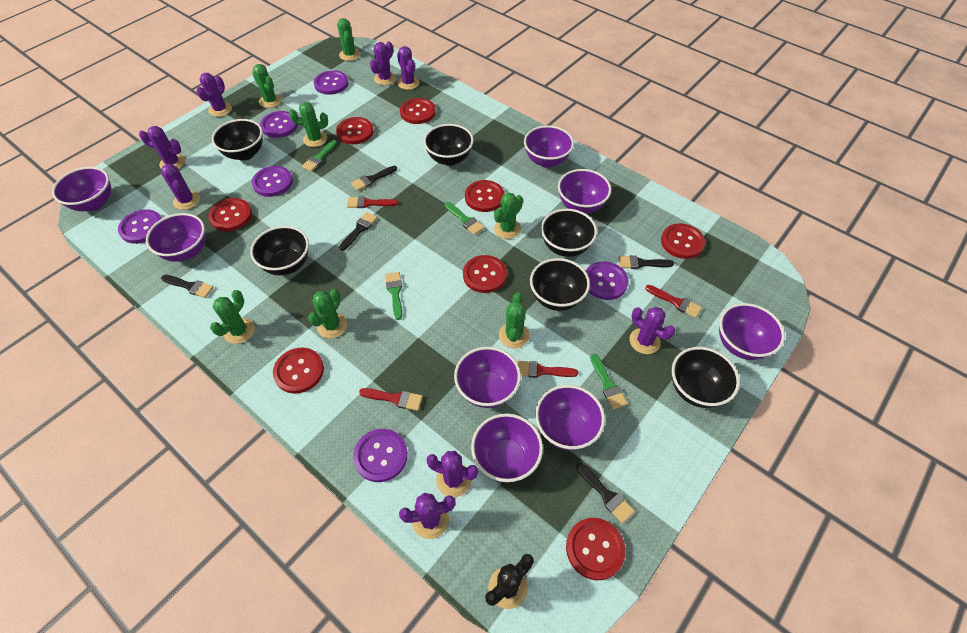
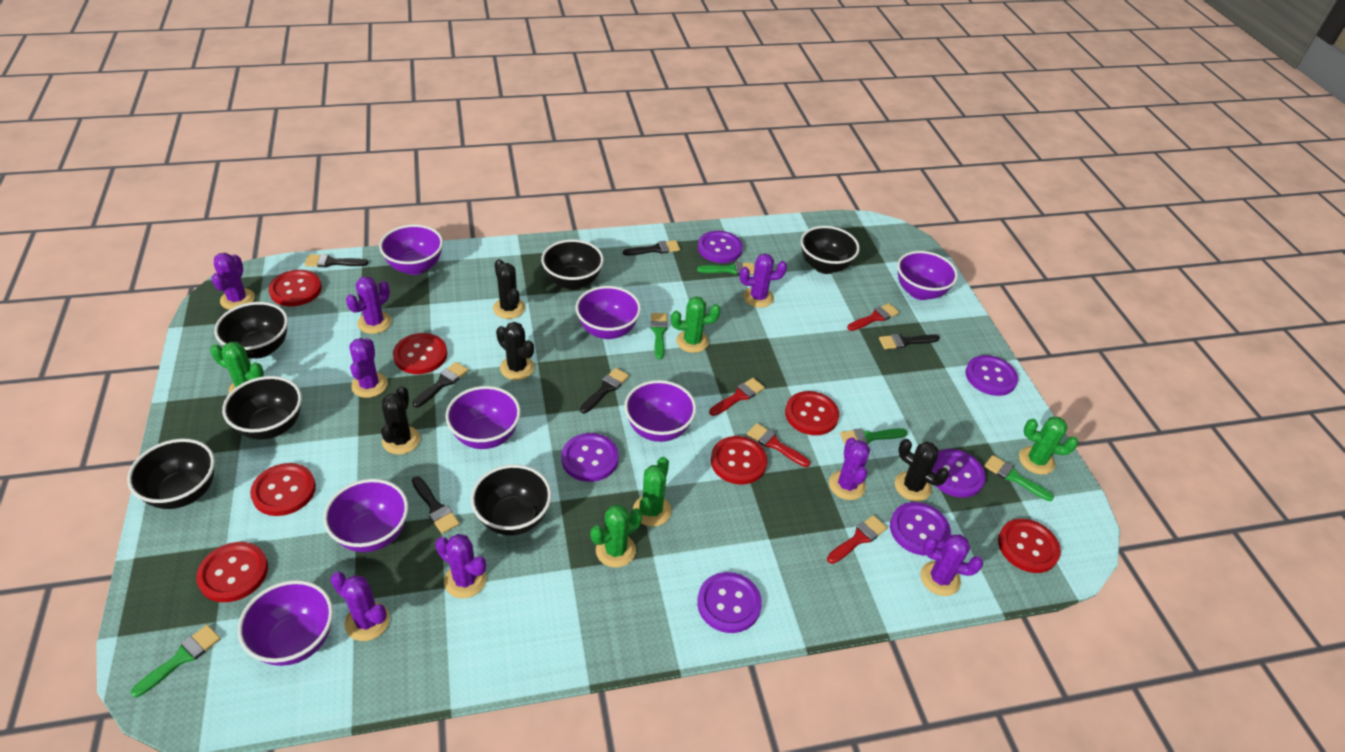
black brush: [161,275,214,298] [339,212,378,251] [351,166,397,191] [576,463,635,524] [618,255,674,269] = 5 -> [305,254,368,267] [412,362,468,407] [412,476,460,534] [580,368,629,413] [623,240,680,256] [879,334,940,349] = 6
black cactus: [485,554,534,609] = 1 -> [381,386,420,455] [493,259,525,319] [496,322,535,380] [895,439,949,501] = 4
green brush: [302,140,337,172] [385,272,402,320] [445,202,484,235] [590,354,628,409] = 4 -> [131,625,221,697] [651,313,668,359] [697,262,755,275] [840,428,908,444] [984,455,1054,501] = 5
green cactus: [210,290,255,344] [252,64,282,108] [289,102,328,147] [308,289,347,338] [337,18,360,61] [494,192,523,239] [499,293,529,348] = 7 -> [210,342,264,394] [591,504,642,568] [633,457,671,527] [671,296,721,353] [1019,417,1078,475] = 5
purple bowl: [52,167,111,211] [146,213,206,262] [454,347,521,408] [471,413,543,482] [524,125,574,168] [535,385,605,450] [558,169,611,214] [719,303,785,360] = 8 -> [238,580,333,666] [323,479,408,552] [379,224,443,275] [445,386,521,449] [576,286,641,339] [624,380,696,442] [897,251,958,300] = 7
red button: [209,198,252,231] [273,348,324,394] [336,117,374,144] [400,98,436,124] [463,255,507,293] [465,180,505,212] [566,518,626,580] [661,223,705,259] = 8 -> [196,542,268,602] [250,463,316,516] [269,270,322,306] [393,333,447,374] [711,436,767,484] [785,391,839,435] [998,519,1061,573] = 7

